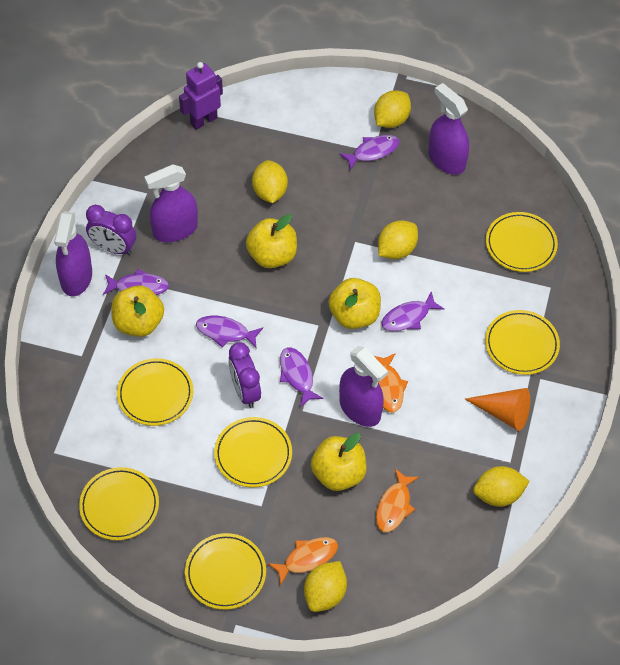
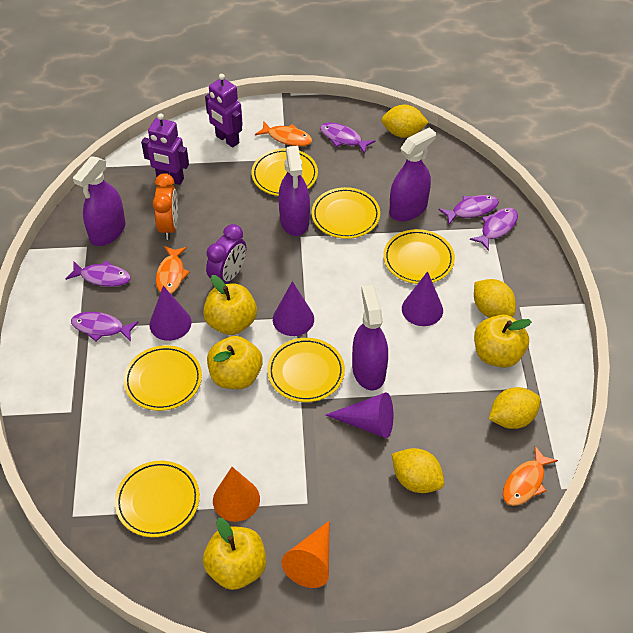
orange clock: none = 0 -> [152,173,178,240] = 1
orange cone: [465,388,530,431] = 1 -> [213,467,260,522] [281,521,329,588] = 2
purple clock: [86,205,136,255] [228,342,261,408] = 2 -> [206,224,246,284] = 1
purple cone: none = 0 -> [149,286,192,341] [273,281,314,336] [326,392,393,438] [402,271,443,326] = 4
purple robot: [179,62,223,130] = 1 -> [141,113,189,185] [205,74,243,147] = 2
yellow lemon: [252,160,288,203] [304,561,347,612] [374,90,411,128] [378,220,418,259] [473,466,530,507] = 5 -> [381,105,429,138] [392,448,444,493] [474,279,516,318] [489,387,541,429] = 4

